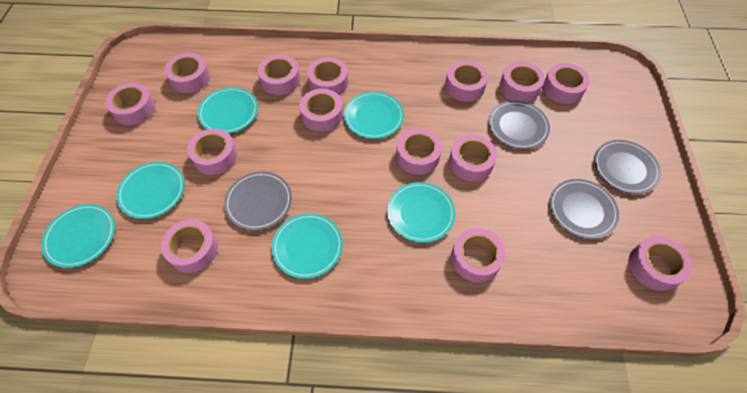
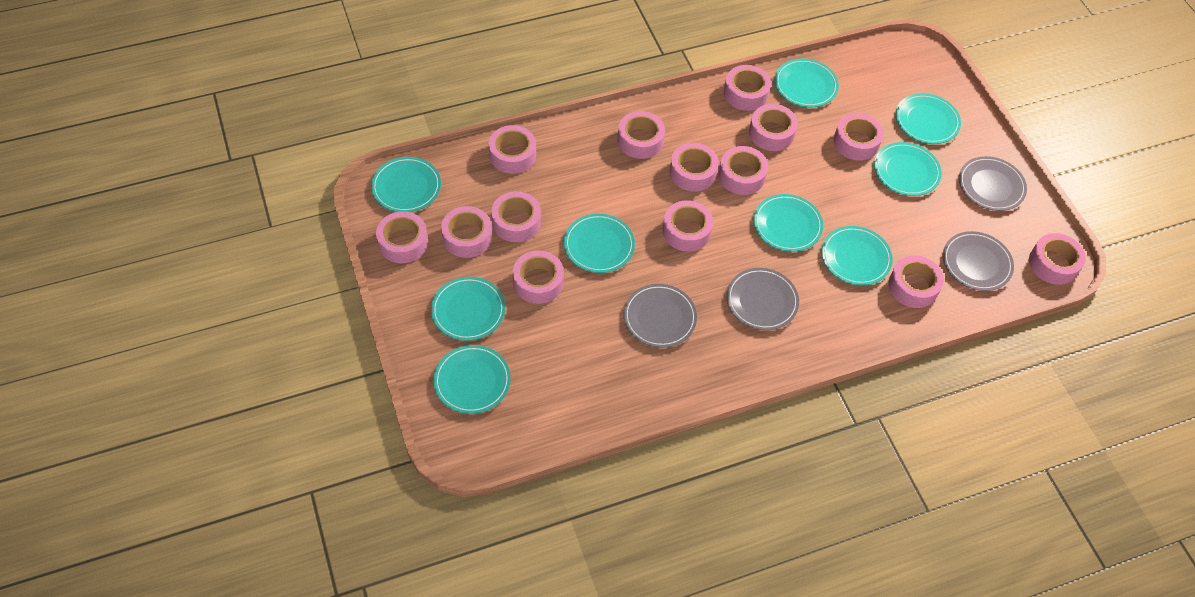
turquoise plate: [41,204,115,268] [116,162,185,219] [197,87,258,134] [272,213,343,279] [344,91,404,139] [387,182,455,243] = 6 -> [371,157,441,212] [431,277,505,341] [433,345,511,414] [564,214,635,273] [753,194,823,252] [774,59,839,107] [822,226,893,286] [874,142,942,196] [895,93,961,144] = 9

